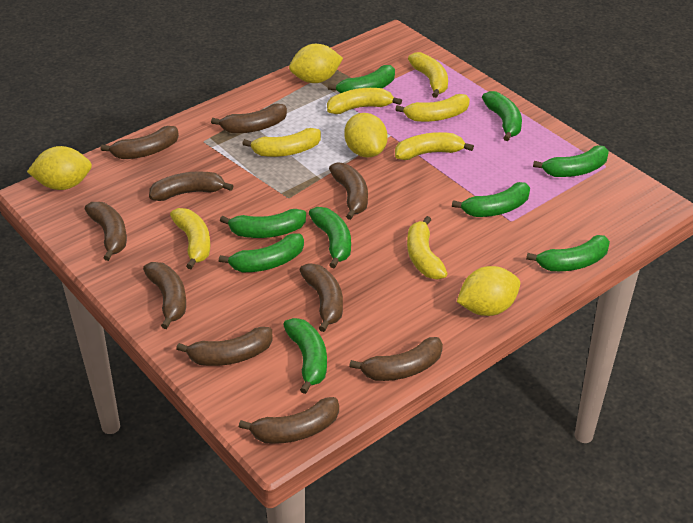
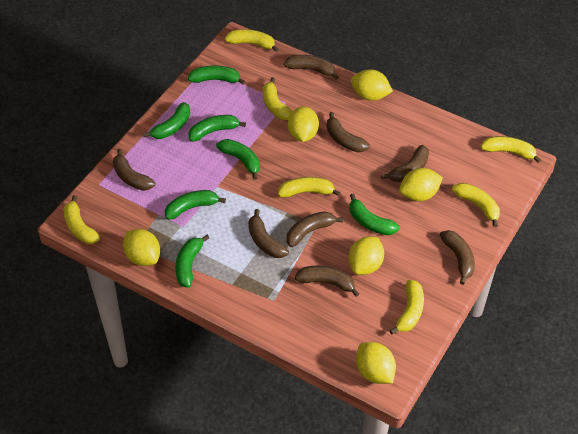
brown banana: [85,202,127,261] [101,126,179,159] [143,262,186,329] [149,171,233,201] [176,327,273,366] [211,103,287,133] [239,397,339,444] [300,263,343,332] [329,162,368,220] [349,337,443,381] = 10 -> [113,149,155,191] [248,209,289,258] [284,55,339,79] [287,211,343,247] [295,266,360,297] [327,112,370,152] [381,145,429,182] [440,230,475,285] = 8
green banana: [219,233,304,272] [220,209,306,238] [283,318,327,394] [309,207,351,268] [328,65,395,93] [452,182,530,217] [482,91,522,141] [526,235,610,271] [533,145,609,177] = 9 -> [143,102,190,139] [165,190,226,220] [175,235,209,288] [188,65,246,85] [188,115,246,142] [216,139,260,180] [349,193,400,235] = 7
yellow lemon: [27,146,92,190] [289,44,343,83] [344,113,388,158] [457,266,520,316] = 4 -> [123,229,160,266] [288,106,319,142] [348,237,384,275] [351,69,393,101] [356,342,396,384] [399,168,443,201] = 6

